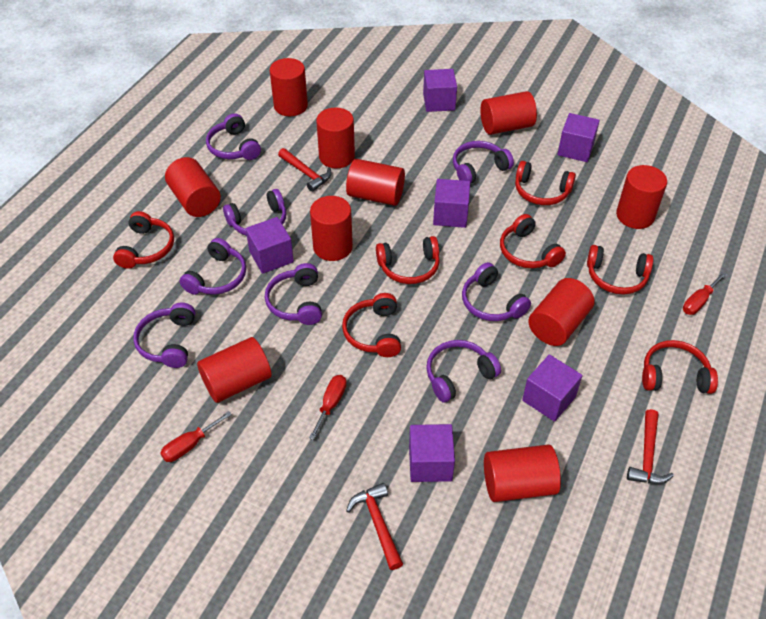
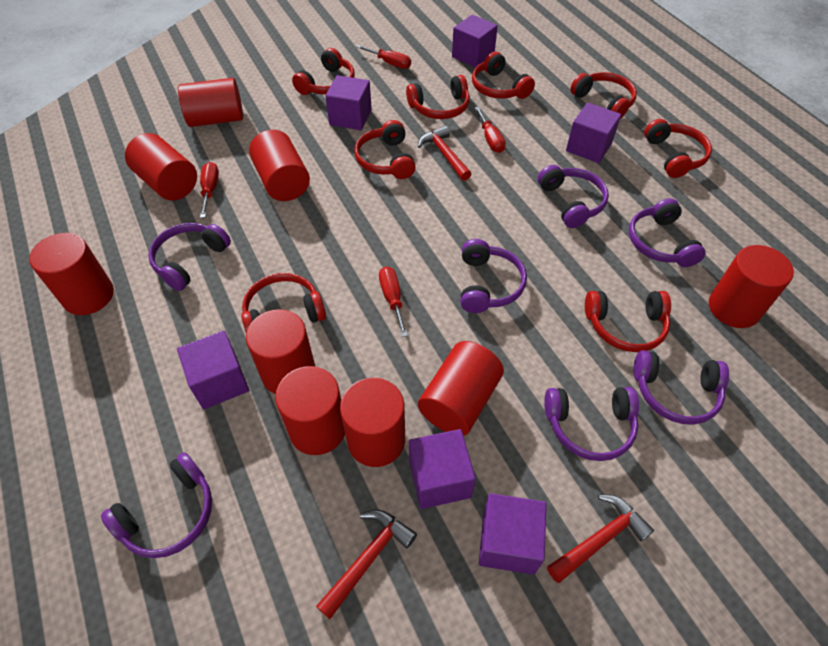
purple headphones: [133,302,195,368] [179,238,246,295] [206,113,261,160] [223,189,286,236] [265,263,322,325] [426,340,501,402] [453,141,514,183] [462,262,531,321] = 8 -> [101,452,212,558] [148,223,231,291] [461,239,527,313] [538,165,609,228] [544,387,639,461] [629,198,705,267] [633,350,729,425] = 7
red cylinder: [165,157,221,217] [197,337,272,403] [270,58,308,116] [310,196,353,261] [316,107,355,168] [346,159,405,206] [480,91,537,135] [484,444,561,502] [528,278,595,346] [616,165,667,229] = 10 -> [29,233,114,315] [125,133,197,201] [178,78,243,127] [246,309,315,394] [249,130,310,201] [275,366,345,455] [340,378,405,467] [418,341,504,436] [709,245,794,328] = 9
red headphones: [113,211,174,269] [342,293,401,357] [376,236,440,284] [500,214,566,268] [515,161,576,205] [587,245,653,295] [642,340,718,394] = 7 -> [241,273,326,332] [292,48,355,95] [355,120,415,179] [406,75,470,119] [472,51,535,99] [570,72,637,119] [585,291,671,352] [644,119,712,178] = 8
red screwdriver: [160,411,232,462] [309,375,347,440] [683,272,727,315] = 3 -> [200,162,219,218] [357,45,411,69] [379,267,408,337] [474,107,506,153] = 4

